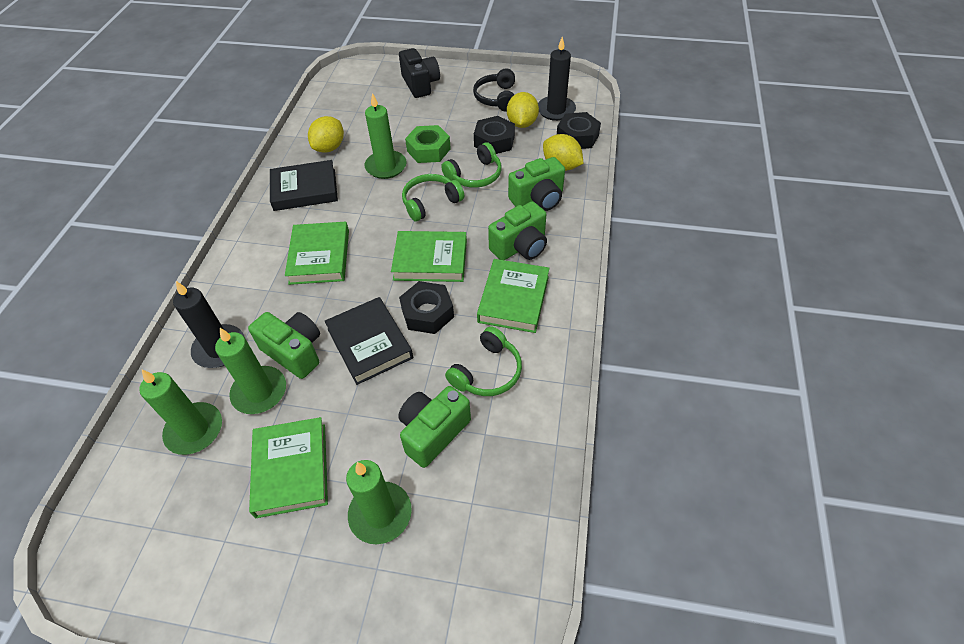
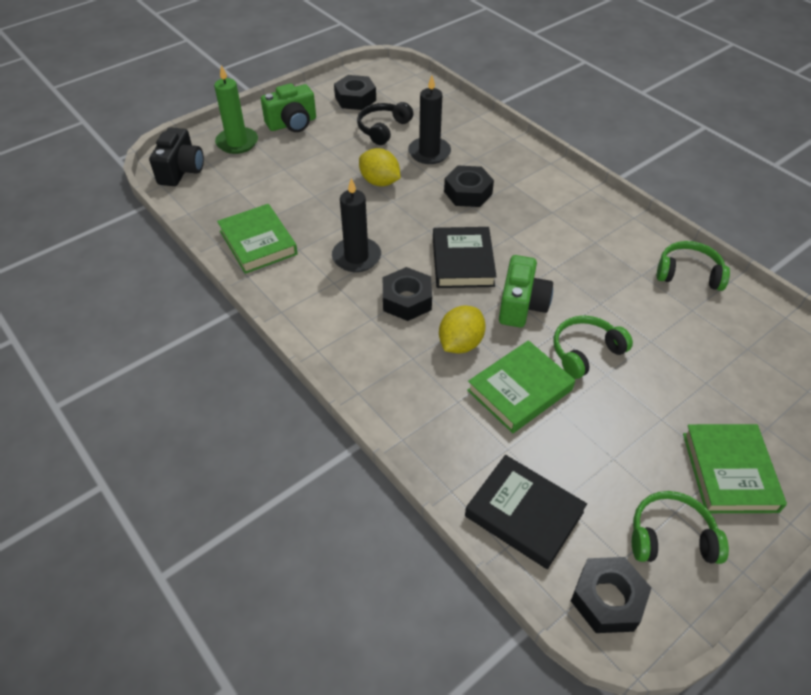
black nut: [399,281,454,334] [474,116,515,154] [557,112,601,149] = 3 -> [334,75,376,110] [383,267,432,321] [444,166,494,207] [571,557,651,633] = 4
green book: [249,417,328,518] [285,222,349,285] [391,231,467,282] [477,259,550,333] = 4 -> [217,204,298,274] [467,340,575,433] [683,424,787,513] = 3
green camera: [248,312,320,379] [398,386,471,468] [488,201,547,260] [508,157,565,211] = 4 -> [261,83,316,132] [499,255,553,328] = 2
green candle: [139,370,222,455] [215,328,286,414] [346,460,412,544] [365,93,407,179] = 4 -> [214,65,258,154] = 1
green nut: [405,125,451,163] = 1 -> none = 0
yellow lemon: [308,116,344,153] [507,92,539,128] [543,134,584,171] = 3 -> [359,148,401,186] [439,306,486,354] = 2

